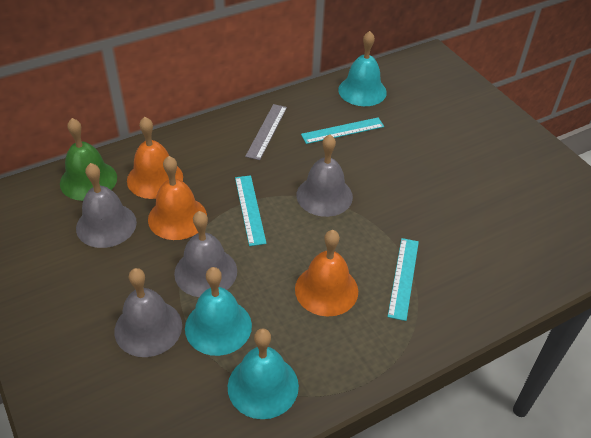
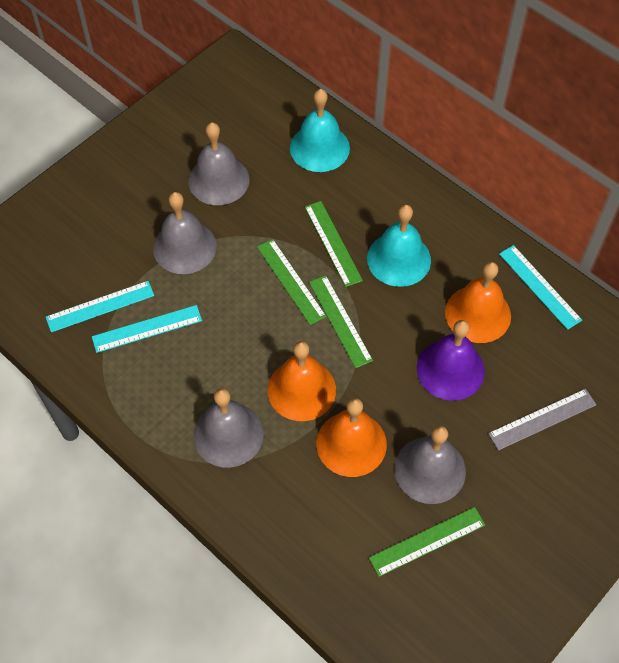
green bell: [60,118,117,201] = 1 -> none = 0
green ruler: none = 0 -> [257,239,327,325] [305,201,363,287] [309,275,373,368] [369,507,485,577] = 4
purple bell: none = 0 -> [417,320,485,401] = 1
turquoise bell: [185,267,252,356] [228,328,299,419] [338,31,387,106] = 3 -> [290,89,350,172] [367,205,431,287] = 2

